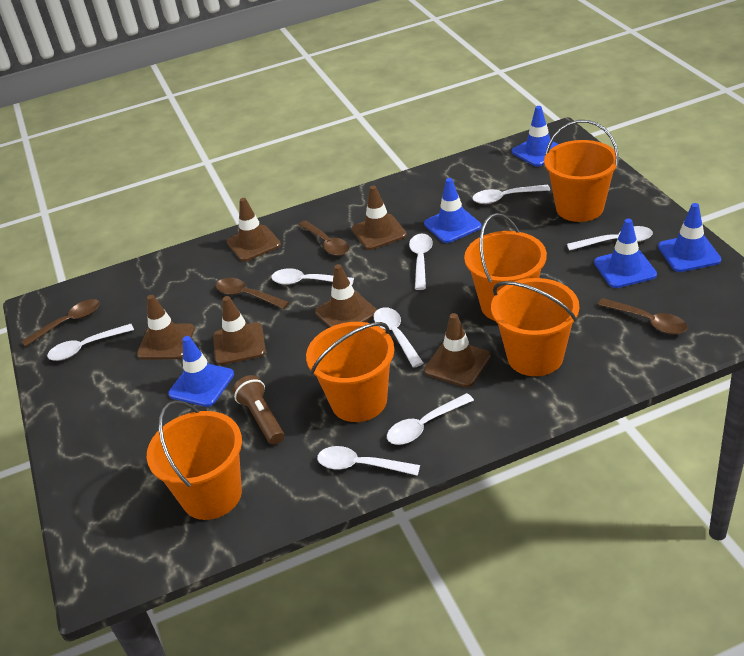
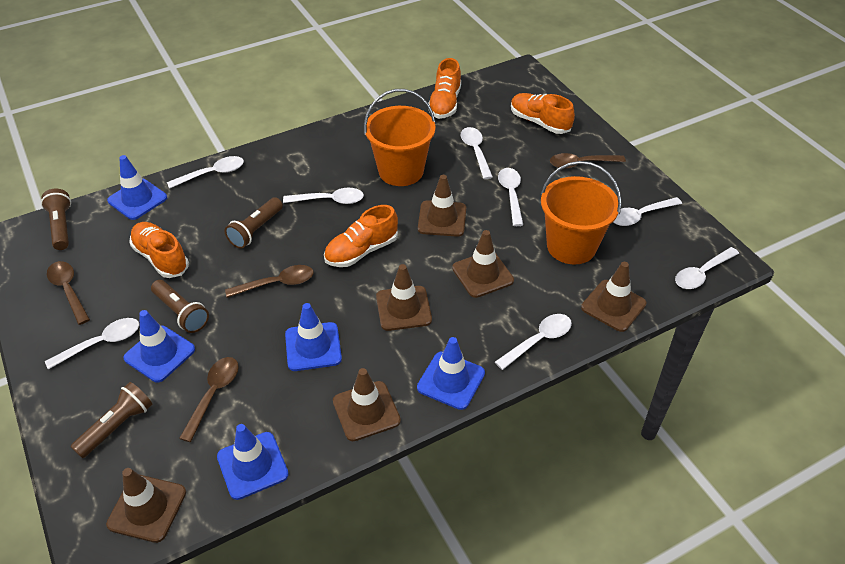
brown flashlight: [232,375,284,445] = 1 -> [41,189,71,250] [70,382,152,458] [151,280,209,333] [225,197,283,249] = 4
orange bucket: [147,400,242,520] [306,322,394,422] [464,213,547,321] [491,278,579,376] [544,120,619,222] = 5 -> [364,89,436,186] [541,161,622,264] = 2
orange shoe: none = 0 -> [129,222,189,278] [324,205,398,267] [428,58,461,119] [511,93,575,134] = 4

